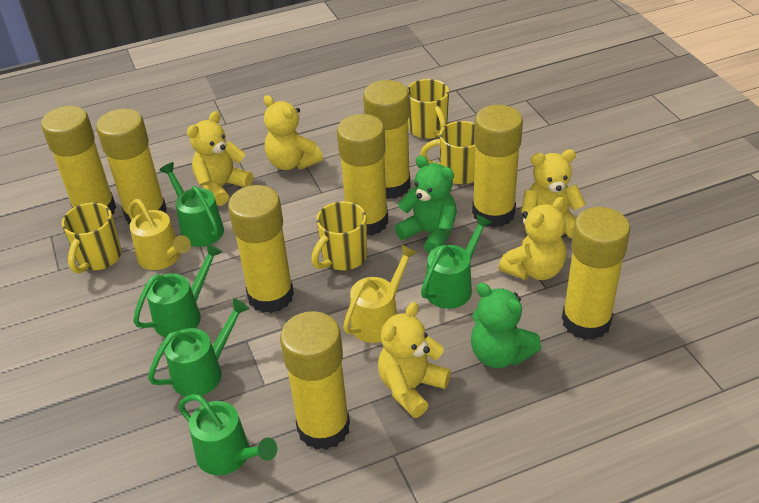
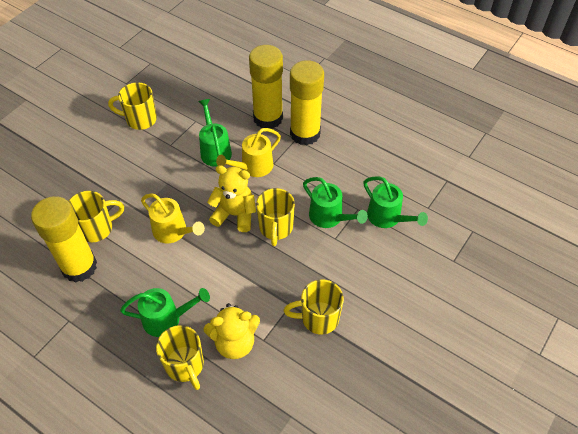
green teddy bear: [395,156,457,253] [471,283,541,368] = 2 -> none = 0
green watering can: [133,243,223,337] [148,299,249,396] [159,162,224,247] [178,394,278,475] [421,215,493,309] = 5 -> [120,288,210,337] [198,99,232,167] [303,177,368,228] [363,176,428,228] = 4
yellow glue stick: [41,106,116,214] [96,108,167,224] [228,185,294,313] [280,311,350,450] [337,114,388,236] [363,80,411,199] [472,105,523,228] [562,207,630,340] = 8 -> [31,196,97,283] [249,45,283,129] [290,60,324,146] = 3
yellow mug: [62,202,122,274] [311,201,367,270] [407,79,449,139] [420,121,476,184] = 4 -> [69,191,124,242] [108,82,157,130] [156,325,204,390] [256,188,295,246] [284,279,344,335] = 5
yellow teddy bear: [187,111,253,206] [264,95,323,170] [378,302,451,418] [499,197,566,280] [521,149,586,238] = 5 -> [203,303,260,359] [207,165,256,232] = 2

